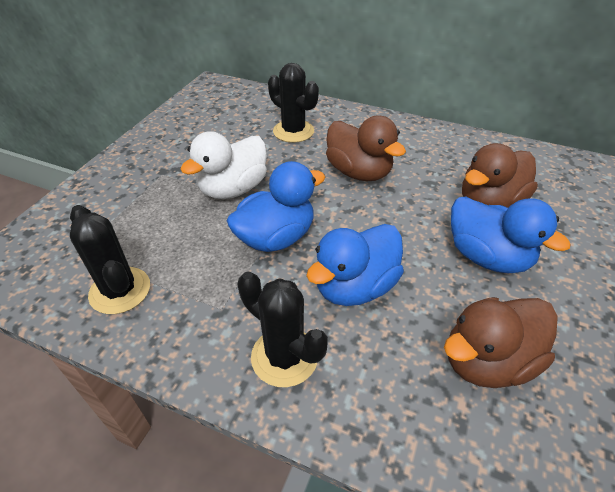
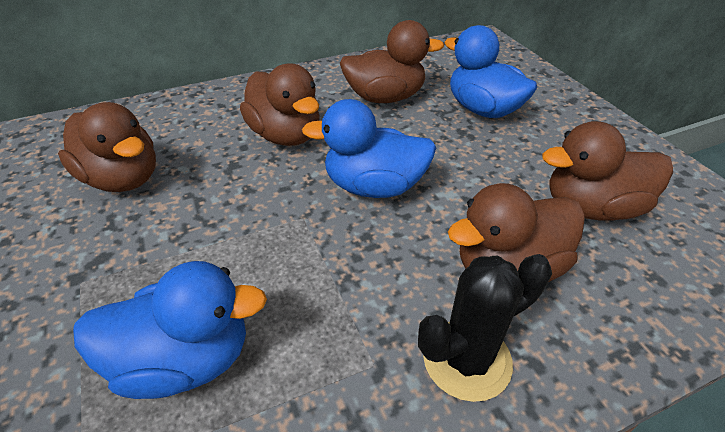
black cactus: [70,205,150,314] [237,271,328,387] [268,63,319,143] = 3 -> [418,254,552,402] = 1
brown duck: [326,115,406,181] [444,297,558,388] [462,143,538,208] = 3 -> [58,102,156,192] [240,63,320,146] [340,20,444,103] [448,183,585,282] [542,121,673,221] = 5
white duck: [180,131,267,199] = 1 -> none = 0

